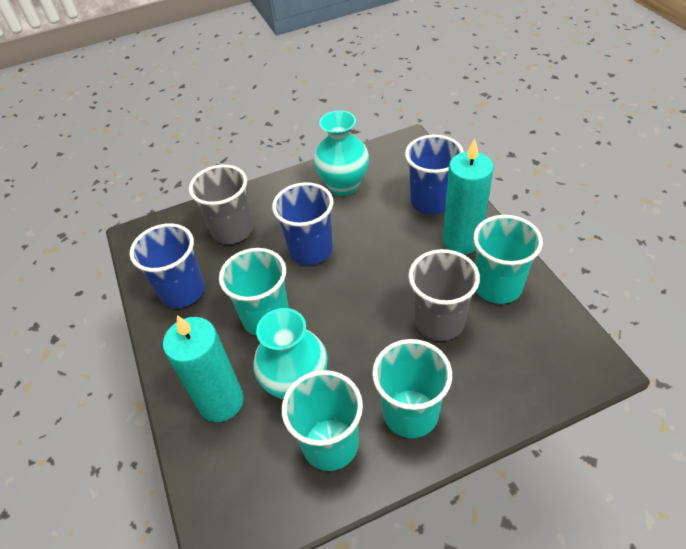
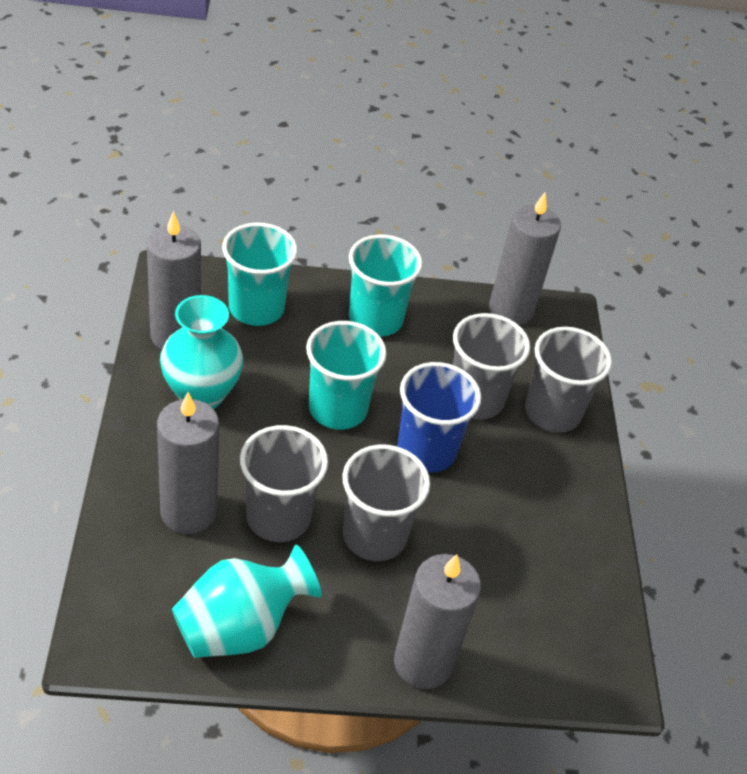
blue cup: [130,223,205,308] [272,182,333,265] [405,135,464,214] = 3 -> [397,362,481,472] = 1
grey candle: none = 0 -> [147,211,201,350] [157,392,219,534] [394,554,481,689] [489,192,561,325] = 4
grey cup: [189,165,253,244] [409,249,480,341] = 2 -> [240,425,328,542] [342,444,430,561] [453,313,530,419] [525,327,612,433] = 4
turquoise candle: [163,315,244,422] [443,139,494,254] = 2 -> none = 0
turquoise cup: [219,248,289,336] [281,370,363,471] [372,339,452,438] [473,215,543,304] = 4 -> [222,223,298,326] [306,321,387,430] [349,234,423,337] = 3

